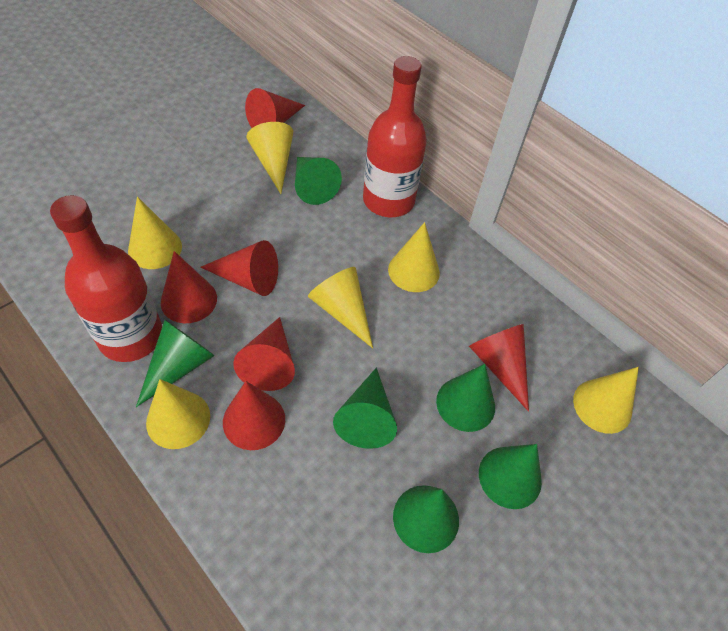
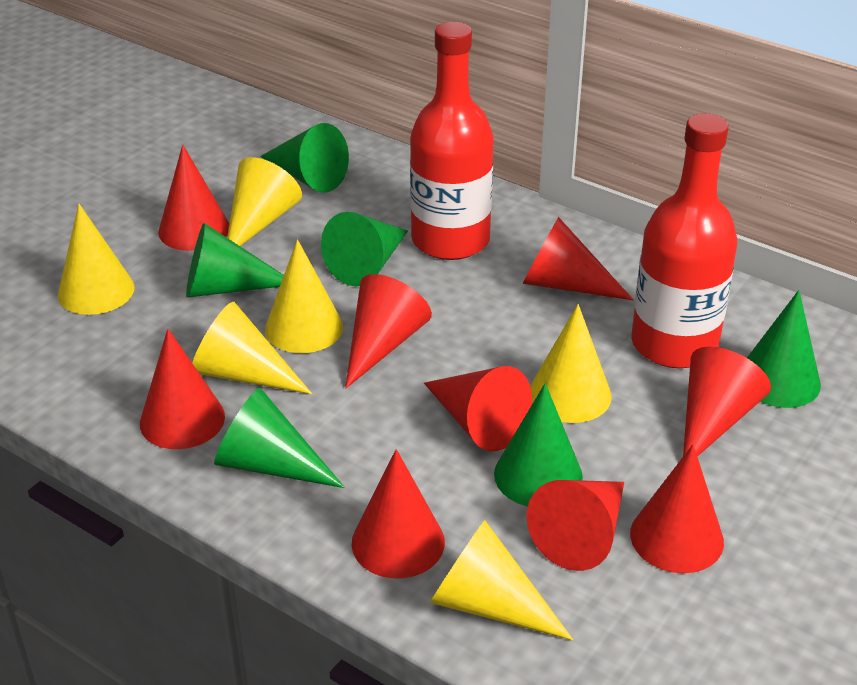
red cone: [161,251,217,323] [200,240,278,296] [223,381,285,450] [233,317,295,391] [245,88,305,128] [469,324,529,412] = 6 -> [140,329,225,449] [158,145,229,251] [345,274,432,389] [352,449,445,578] [424,366,532,451] [522,217,634,300] [527,480,624,571] [630,445,724,573] [683,347,771,457] = 9

